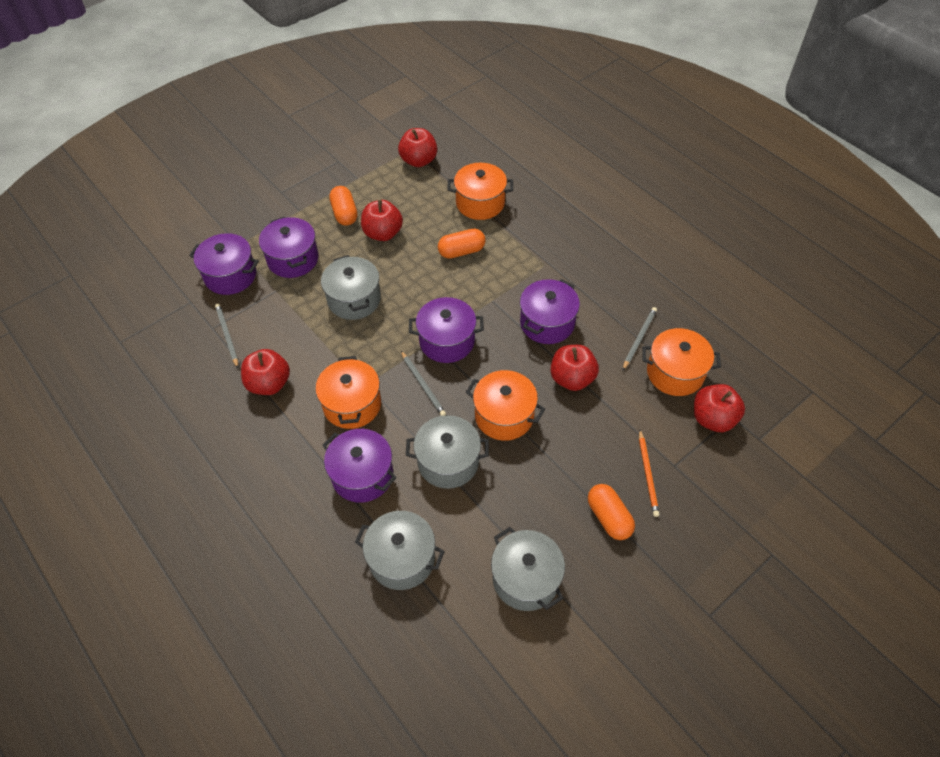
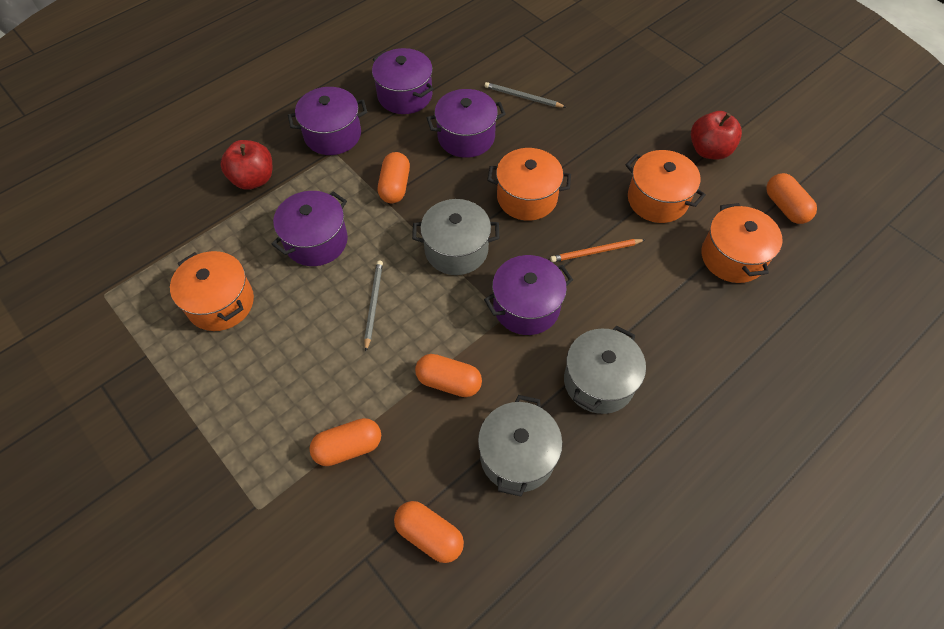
grey pencil: [215,304,238,368] [401,351,446,416] [623,307,657,370] = 3 -> [364,260,383,351] [485,82,566,108] = 2
grey pot: [321,255,381,320] [355,511,445,590] [406,415,489,489] [491,527,565,611] = 4 -> [412,199,499,275] [478,395,563,496] [564,325,646,414] = 3
orange capsule: [329,186,358,226] [438,229,486,259] [588,484,635,540] = 3 -> [309,418,381,466] [378,152,410,203] [394,501,464,563] [415,354,482,397] [766,173,817,224] = 5
red apple: [241,349,290,395] [361,200,403,241] [398,128,437,167] [550,345,599,391] [694,384,745,432] = 5 -> [220,140,272,190] [691,111,742,160] = 2

